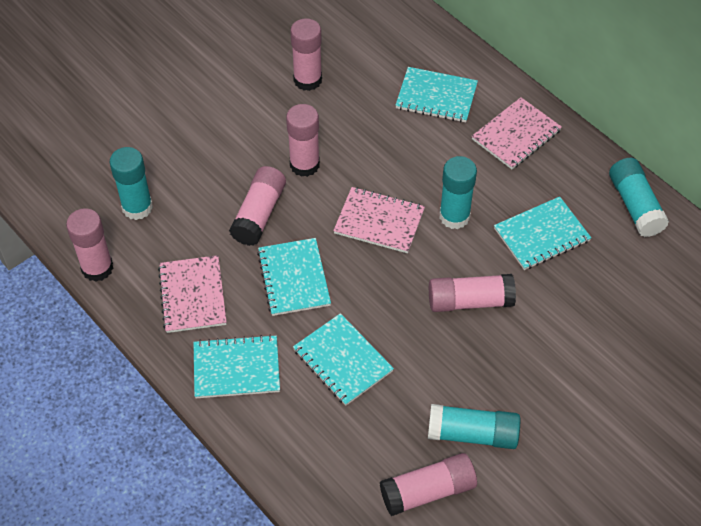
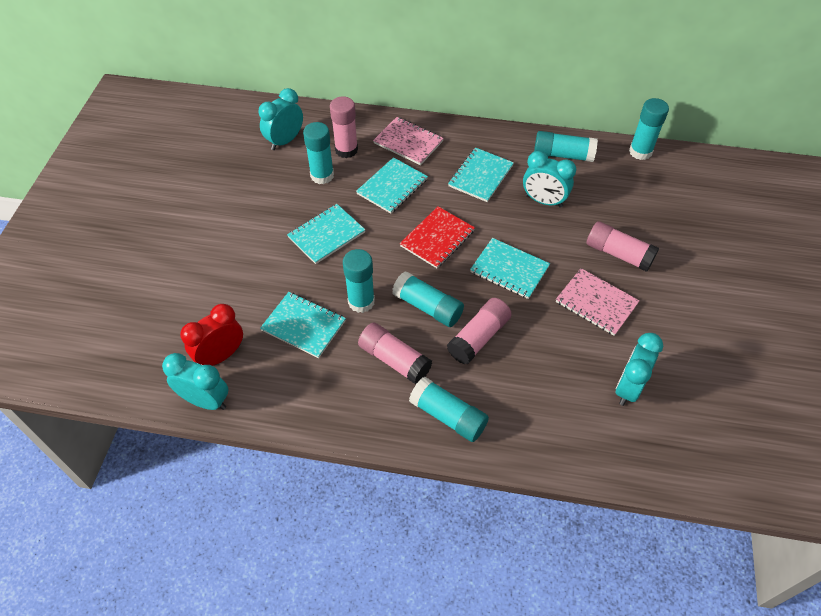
pink glue stick: [66,209,113,282] [229,166,286,246] [286,104,320,177] [290,18,322,91] [380,453,477,516] [429,274,516,312] = 6 -> [330,96,358,158] [358,323,432,384] [447,298,512,364] [587,221,659,272] = 4
pink notebook: [158,255,227,333] [333,187,425,253] [472,97,562,169] = 3 -> [373,117,444,165] [556,268,640,336] = 2
red clock: none = 0 -> [180,304,243,366] = 1
red notebook: none = 0 -> [400,206,475,268] = 1
turquoise clock: none = 0 -> [162,353,229,410] [258,88,303,150] [523,151,576,208] [616,333,663,406] = 4
turquoise glue stick: [109,147,153,220] [428,404,520,449] [439,156,477,229] [609,158,669,237] = 4 -> [303,122,334,184] [343,249,375,313] [392,271,464,327] [409,377,489,442] [534,131,598,162] [629,98,669,160] = 6

